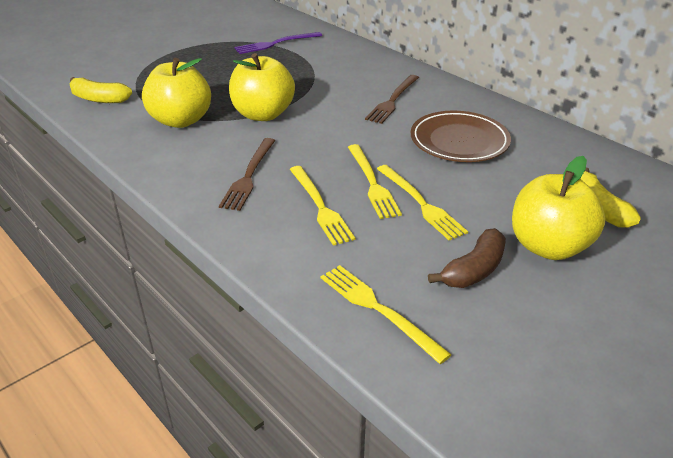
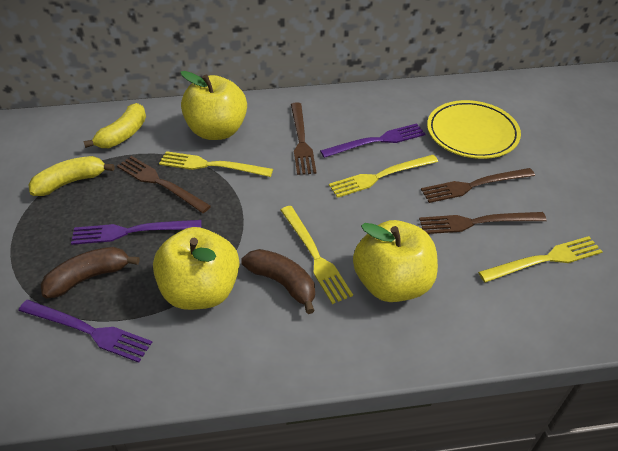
brown banana: [428,228,506,288] = 1 -> [41,247,140,299] [241,249,315,314] = 2
brown fork: [219,138,276,211] [365,75,419,124] = 2 -> [117,156,211,213] [291,102,316,175] [419,212,546,234] [421,168,535,203] = 4
brown plate: [411,111,511,162] = 1 -> none = 0
purple fork: [234,32,322,54] = 1 -> [18,300,152,363] [71,220,202,245] [320,123,426,158] = 3
yellow plate: none = 0 -> [427,100,521,159] = 1

